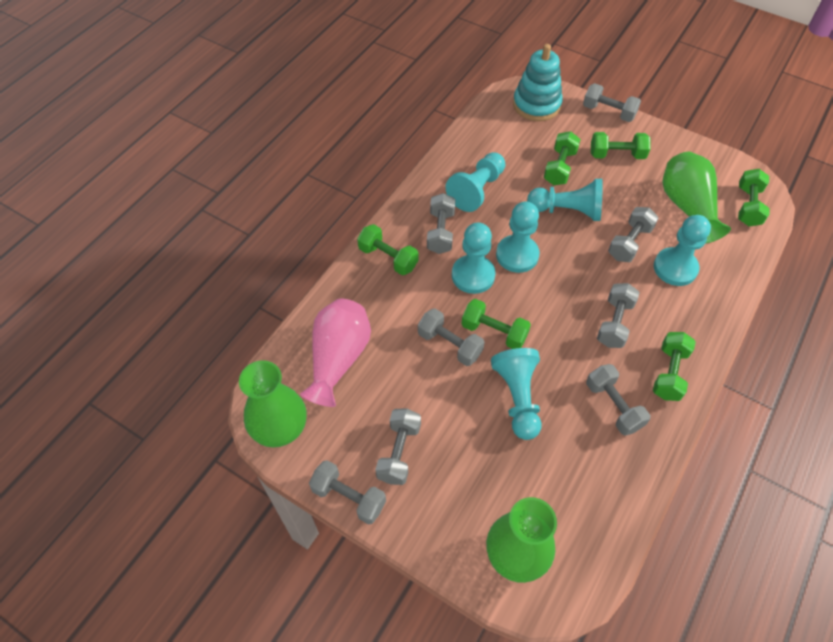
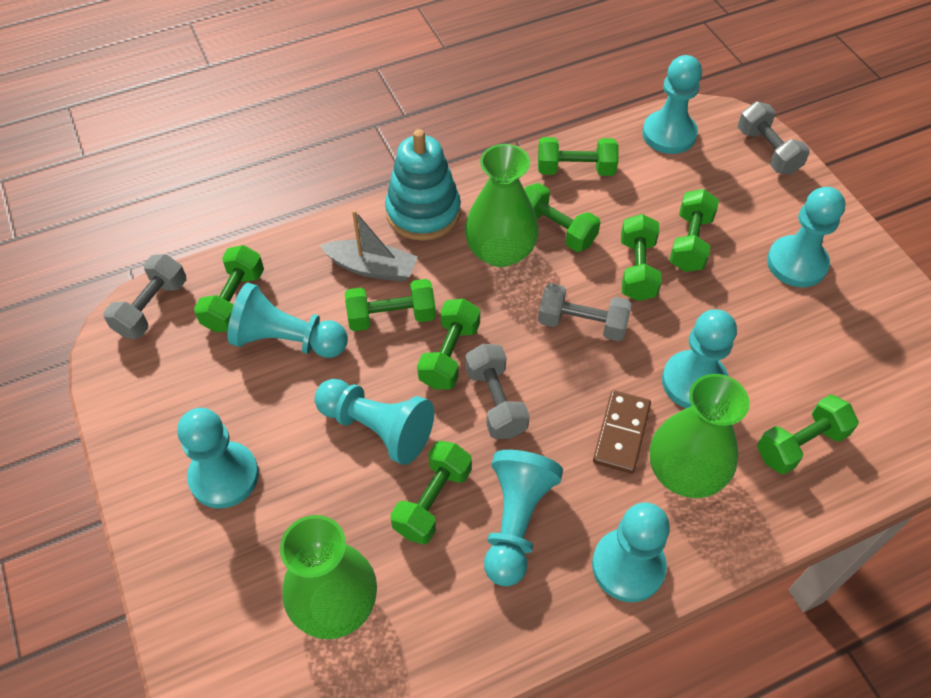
brown domino: none = 0 -> [593,390,651,474] = 1
green dumbbell: [357,224,418,275] [462,299,531,349] [544,131,581,185] [591,132,651,159] [653,332,696,401] [738,169,769,226] = 6 -> [194,245,264,332] [345,279,436,331] [390,441,472,545] [417,299,480,389] [524,183,601,252] [538,137,619,176] [621,214,662,301] [669,189,719,272] [757,394,859,475] = 9
grey boat: none = 0 -> [320,210,418,282] = 1
grey dumbbell: [309,460,386,525] [375,408,421,485] [418,309,485,366] [427,193,456,254] [583,83,641,122] [586,364,650,436] [597,283,640,348] [608,207,658,262] = 8 -> [103,254,186,339] [465,344,530,439] [538,283,632,341] [738,102,810,175] = 4
pink vase: [300,299,371,407] = 1 -> none = 0
turquoise pawn: [446,152,505,212] [452,222,496,294] [491,348,542,440] [496,201,540,273] [527,179,603,221] [654,215,711,286] = 6 -> [177,408,259,509] [227,283,348,358] [315,379,434,465] [484,450,563,587] [592,502,670,602] [642,55,702,154] [662,309,737,408] [767,187,845,287] = 8

